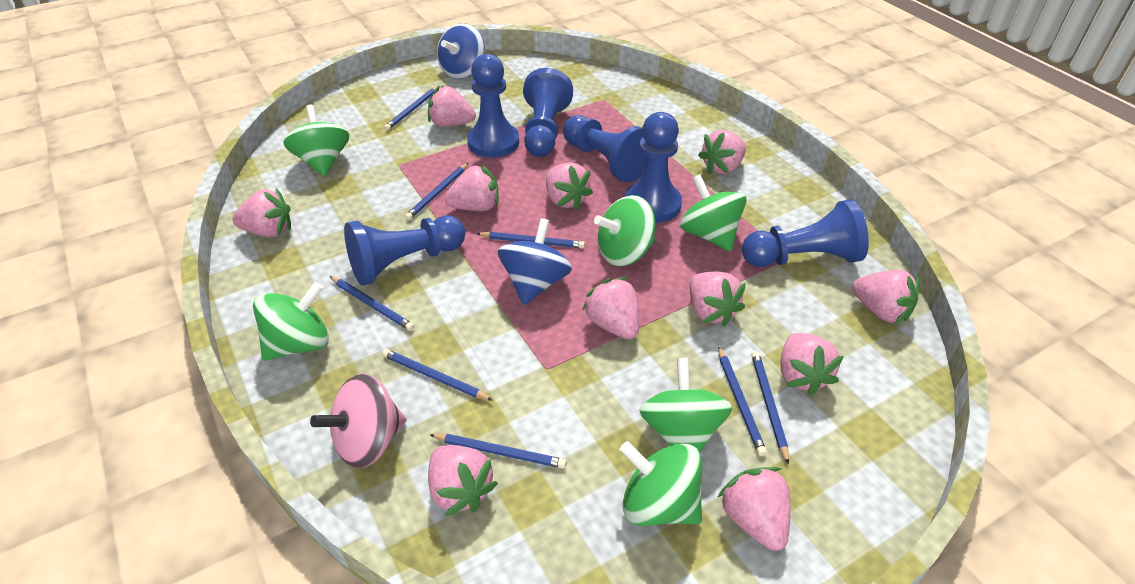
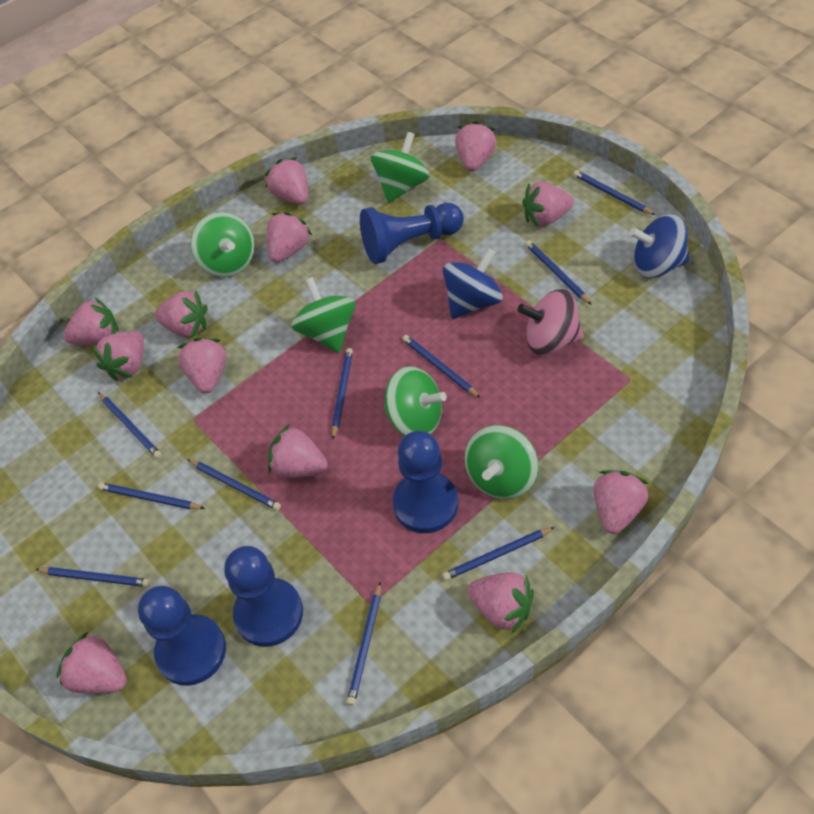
blue pawn: [344,215,465,286] [467,54,519,158] [523,68,573,157] [563,115,647,183] [625,112,682,223] [742,199,869,267] = 6 -> [138,586,226,686] [224,546,303,647] [360,203,464,264] [393,431,458,533] = 4
blue pencil: [329,276,414,331] [382,349,493,401] [384,86,438,131] [405,163,468,220] [430,434,566,469] [477,232,585,249] [718,346,767,456] [751,351,789,465] = 8 -> [35,567,150,587] [98,392,162,458] [98,482,205,510] [187,459,281,510] [332,348,353,439] [347,582,381,705] [402,335,480,398] [442,527,555,580] [526,240,592,305] [573,170,655,215] = 10
green spinning top: [253,282,329,361] [283,105,349,177] [594,195,656,266] [620,441,702,526] [639,358,732,453] [680,174,747,251] = 6 -> [191,212,255,277] [291,277,356,353] [371,132,430,203] [384,366,447,436] [464,425,538,499] = 5
pink strawberry: [232,188,291,237] [428,86,476,127] [428,445,498,516] [445,164,499,211] [546,162,593,210] [582,277,639,339] [690,271,746,327] [698,130,746,174] [717,467,791,551] [780,333,844,396] [852,270,919,324] = 11 -> [56,632,127,694] [63,298,118,346] [92,331,144,381] [155,290,208,338] [177,338,227,393] [265,157,308,205] [267,212,312,263] [268,424,328,478] [455,121,496,171] [467,572,534,633] [522,182,574,227] [594,470,649,534] = 12

